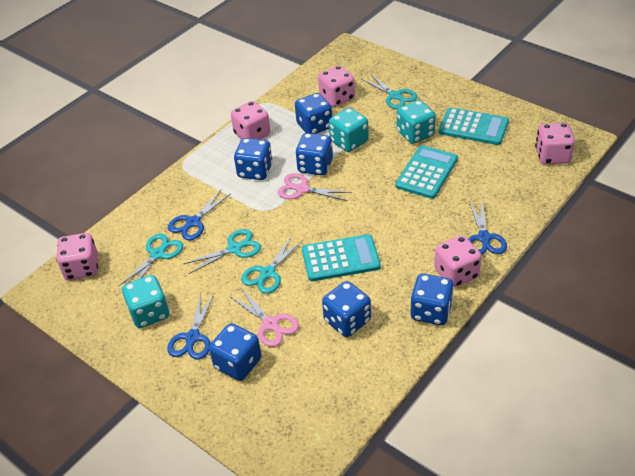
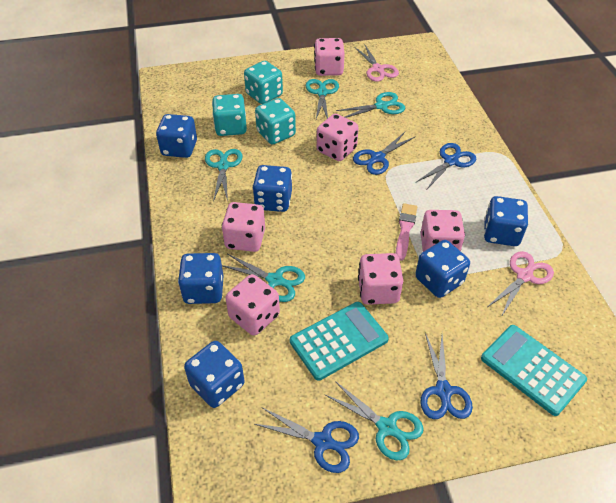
blue scissors: [167,292,215,360] [168,190,231,240] [468,200,507,255] = 3 -> [255,407,359,473] [353,132,415,175] [415,143,476,189] [420,333,473,419] = 4
pink brush: none = 0 -> [396,203,417,261] = 1
pink dice: [56,233,98,280] [231,101,270,139] [318,65,355,107] [434,235,482,288] [535,123,575,165] = 5 -> [222,202,265,252] [225,274,280,336] [314,38,345,76] [317,114,359,161] [358,253,403,305] [421,210,465,252] = 6
turquoise calculator: [302,234,381,281] [395,145,458,199] [439,107,509,145] = 3 -> [290,302,389,381] [481,325,587,416] = 2
turquoise scissors: [118,234,183,287] [184,229,261,274] [241,236,303,294] [362,74,418,109] = 4 -> [205,149,243,202] [222,254,305,302] [306,79,339,119] [324,381,424,460] [336,92,405,118] = 5

